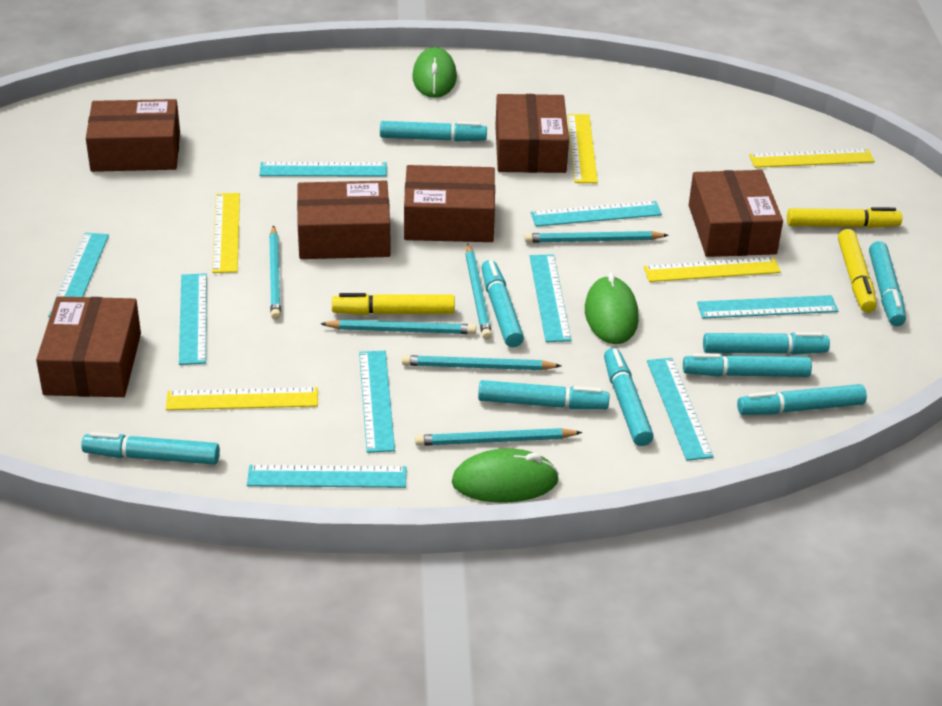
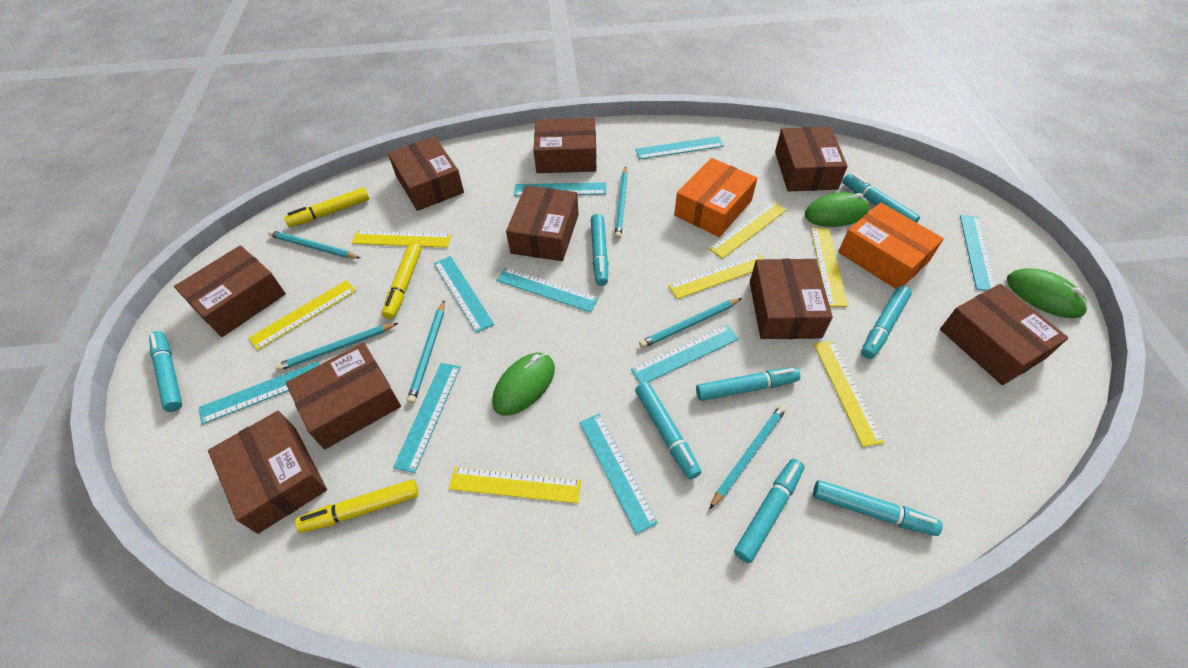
brown box: [36,296,141,397] [86,99,180,172] [297,181,390,259] [404,165,495,242] [495,94,569,173] [689,170,783,257] = 6 -> [174,245,286,337] [208,411,327,534] [286,343,401,449] [388,136,464,211] [506,185,579,261] [533,118,597,173] [750,259,833,339] [775,126,848,191] [940,284,1068,385] = 9
orange box: none = 0 -> [674,158,757,237] [838,203,944,289] = 2
turquoise marker: [81,432,220,465] [380,121,487,142] [478,380,610,409] [481,260,524,347] [604,348,654,446] [683,353,812,377] [703,332,830,355] [737,384,867,415] [869,241,906,326] = 9 -> [149,331,182,412] [591,214,608,286] [635,382,701,480] [696,367,800,401] [734,459,804,563] [813,480,943,536] [842,173,920,223] [861,286,912,359] = 8
yellow ruler: [166,387,318,410] [212,193,240,273] [568,114,598,183] [644,257,781,282] [749,149,875,168] = 5 -> [249,280,356,350] [352,230,451,248] [449,467,581,503] [668,253,763,299] [709,201,786,259] [811,228,848,307] [814,340,885,447] = 7

